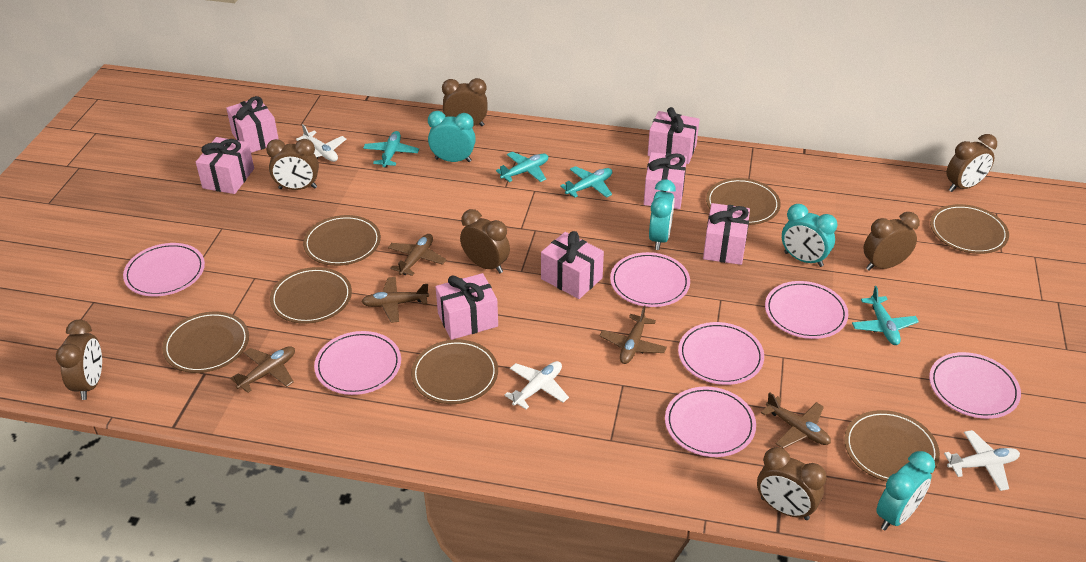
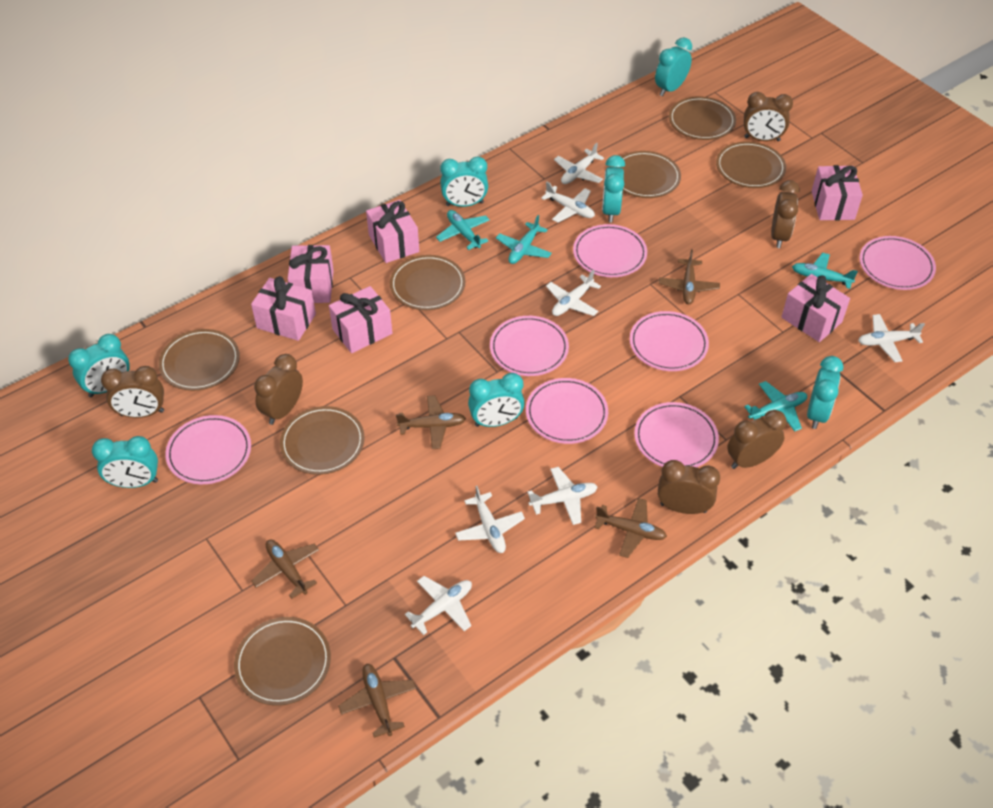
brown clock: [56,320,102,400] [266,139,319,190] [442,78,488,126] [460,209,510,273] [757,447,827,520] [863,212,920,271] [947,134,997,192] = 7 -> [101,366,164,418] [254,354,303,425] [658,460,720,514] [727,410,787,469] [744,92,793,141] [771,180,800,248] = 6
pink gift: [196,137,254,194] [226,96,279,153] [436,273,498,340] [541,231,604,299] [644,152,687,209] [648,107,700,164] [703,203,750,265] = 7 -> [251,276,316,341] [288,245,334,303] [329,286,392,353] [366,200,419,263] [782,274,850,342] [812,165,863,220] = 6
turquoise clock: [428,111,476,162] [649,179,676,250] [782,204,837,267] [876,451,935,530] = 4 -> [68,334,130,397] [92,436,158,488] [440,157,488,207] [468,373,525,427] [602,155,625,223] [655,37,692,96] [807,356,843,429] = 7
white plane: [296,124,346,162] [504,361,569,409] [944,430,1020,491] = 3 -> [405,576,472,635] [455,486,525,553] [528,467,598,525] [541,182,595,223] [546,270,601,316] [554,143,604,184] [858,314,925,362] = 7

